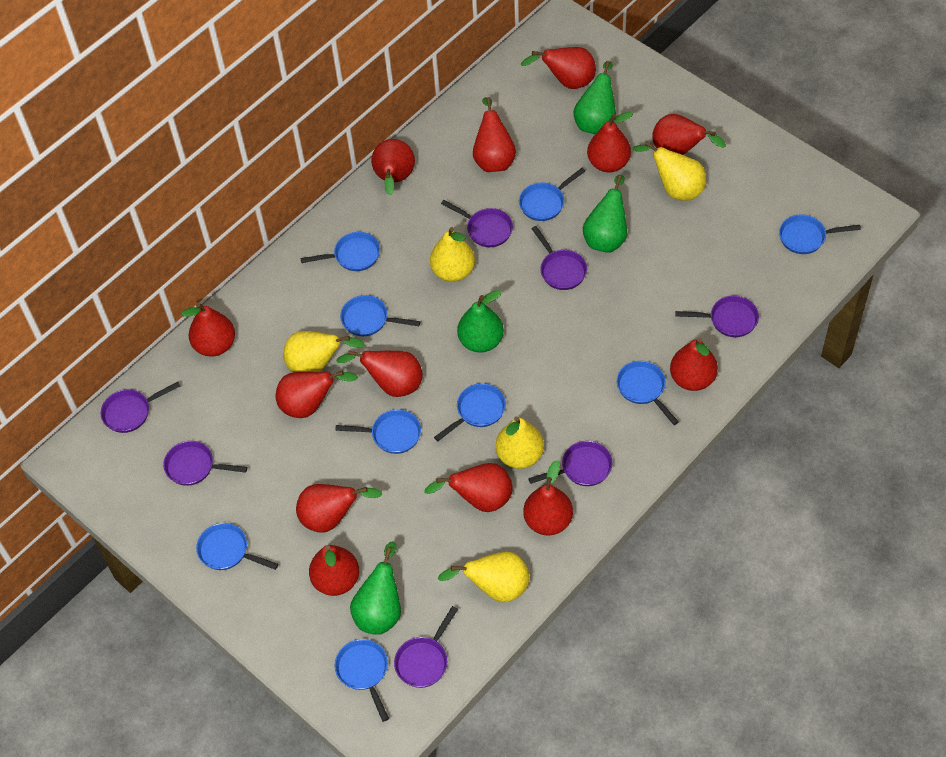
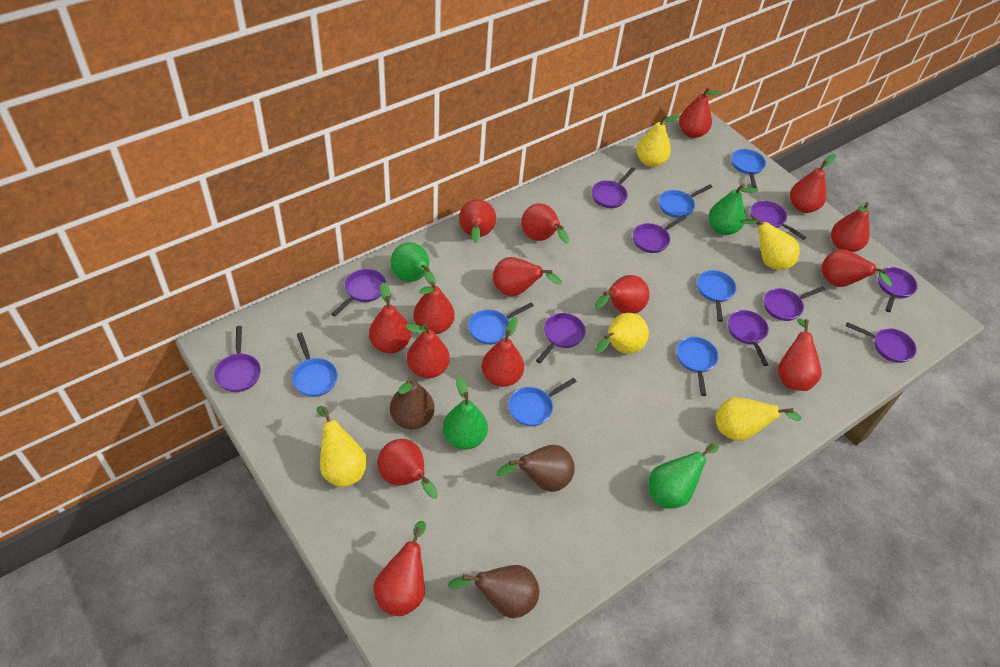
blue pan: [196,523,278,570] [301,232,380,271] [335,409,421,454] [335,639,389,722] [340,295,420,336] [434,383,506,441] [519,168,585,221] [617,361,679,425] [779,215,861,254] = 9 -> [292,333,338,397] [468,303,534,345] [508,378,577,426] [659,184,713,218] [677,337,719,396] [697,270,736,322] [732,149,766,188] = 7
brown pear: none = 0 -> [390,377,435,429] [448,565,540,618] [496,445,575,492] = 3
purple pan: [101,382,180,433] [164,441,247,486] [394,606,458,688] [441,200,513,247] [528,441,612,486] [532,226,587,290] [676,296,759,337] = 7 -> [214,326,261,392] [332,269,386,317] [536,313,586,363] [591,167,636,208] [633,215,686,253] [728,310,769,366] [751,201,806,240] [764,286,826,321] [846,322,917,363] [878,267,918,312] = 10
red pear: [181,303,235,357] [276,370,358,418] [296,484,382,532] [309,545,359,596] [336,350,423,397] [371,139,415,195] [424,463,513,512] [473,97,516,172] [521,47,596,89] [523,460,573,535] [587,112,633,173] [652,114,726,155] [670,337,718,391] = 13 -> [369,282,411,353] [374,521,426,616] [377,439,438,499] [405,323,450,378] [413,281,455,334] [459,199,496,243] [482,317,524,387] [493,257,562,296] [521,203,569,244] [595,275,649,314] [679,87,723,138] [778,318,822,391] [790,154,836,213] [822,249,892,287] [831,202,870,252] = 15

